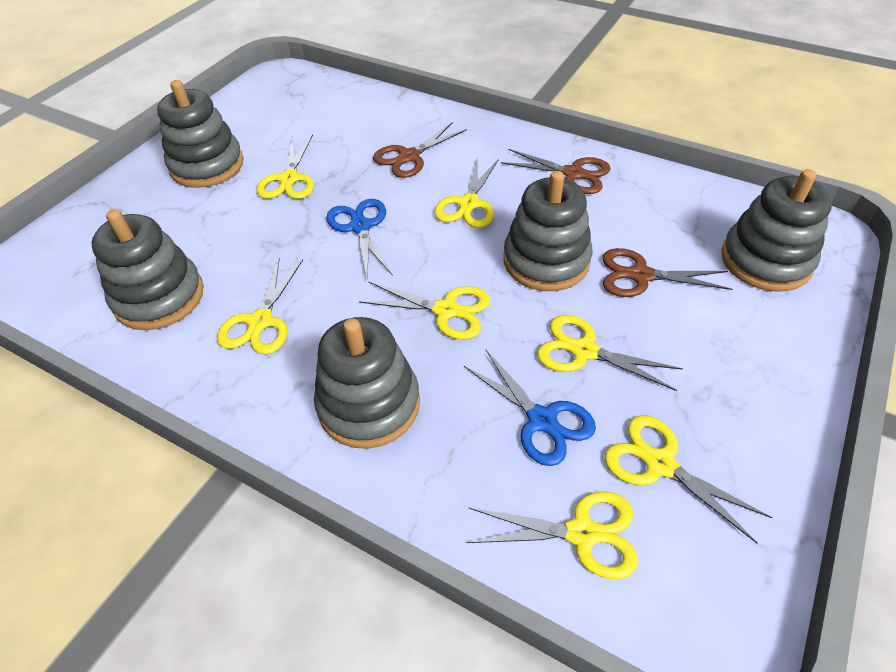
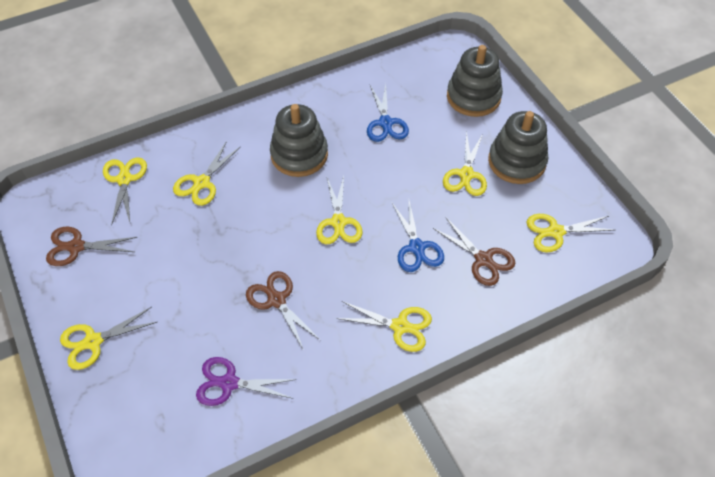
grey stacking toy: [91,209,204,330] [157,80,244,188] [314,317,420,449] [503,171,592,291] [721,169,832,292] = 5 -> [270,104,328,177] [447,45,503,117] [488,111,548,184] = 3
purple scissors: none = 0 -> [196,357,297,406] = 1

